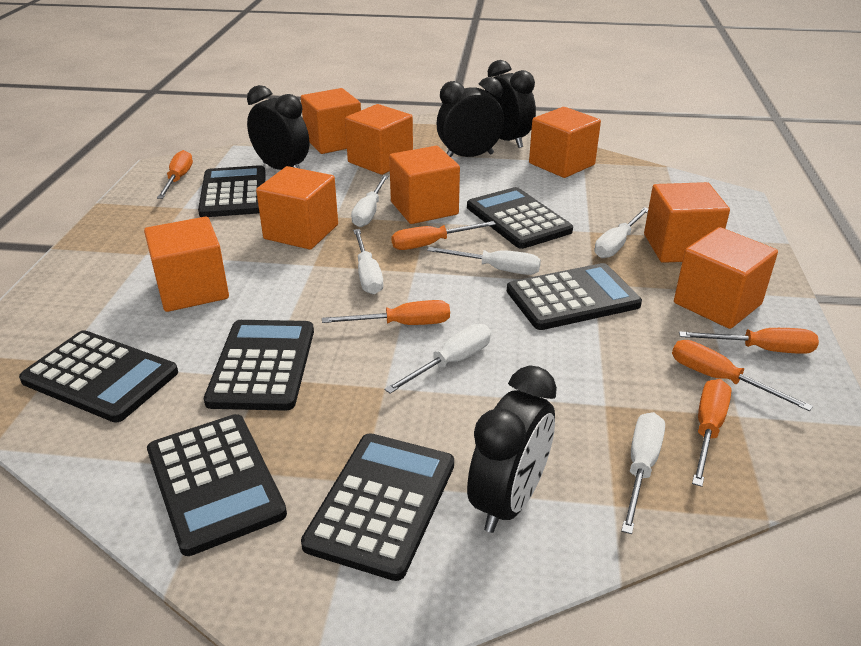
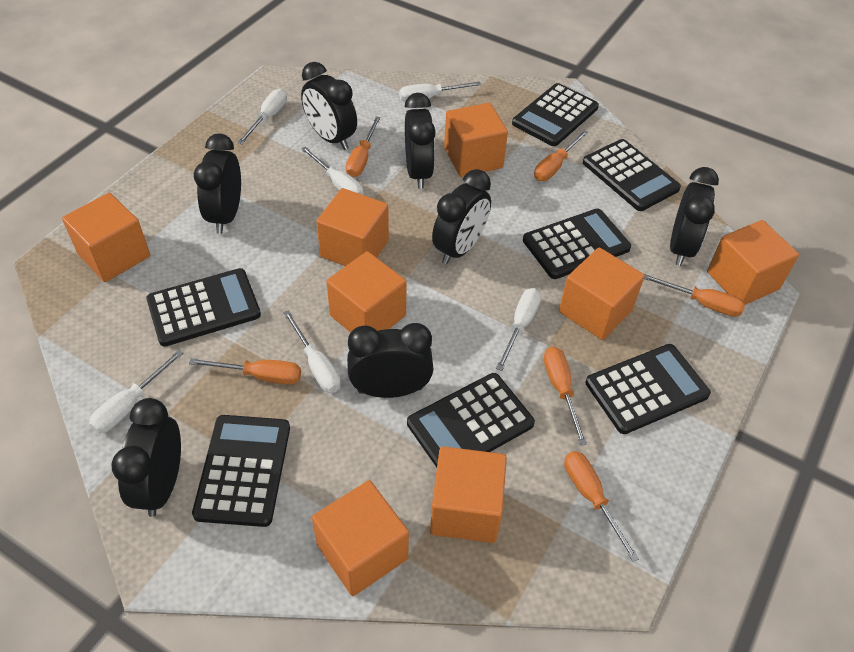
black clock: [247,85,309,170] [437,77,504,157] [467,366,557,533] [485,60,536,148] = 4 -> [111,398,181,517] [194,133,241,234] [301,62,357,150] [347,323,434,398] [405,93,436,189] [432,169,491,265] [670,167,719,266] = 7

